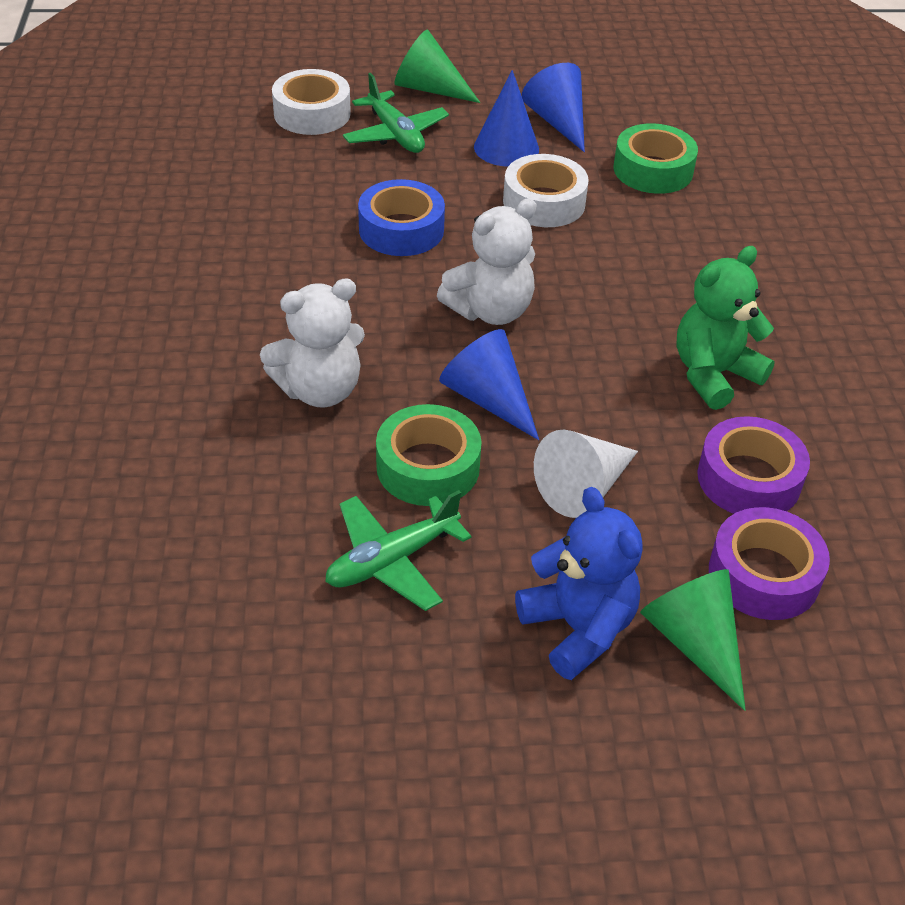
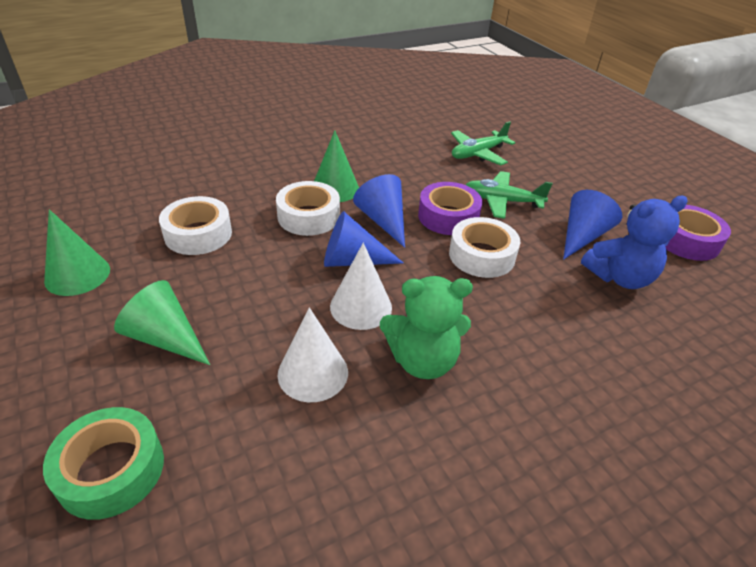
blue tape: [358,179,445,256] = 1 -> none = 0
green cone: [394,29,481,103] [640,569,746,711] = 2 -> [44,209,110,296] [114,280,210,365] [314,131,359,202] = 3
green tape: [376,404,482,506] [614,123,698,194] = 2 -> [43,407,164,520] = 1
white cone: [534,430,638,518] = 1 -> [278,307,348,402] [330,243,392,330] = 2
white tape: [272,69,351,135] [503,154,589,227] = 2 -> [159,196,232,255] [276,181,340,236] [449,217,520,278] = 3
white teddy bear: [260,278,365,408] [437,198,537,325] = 2 -> none = 0

